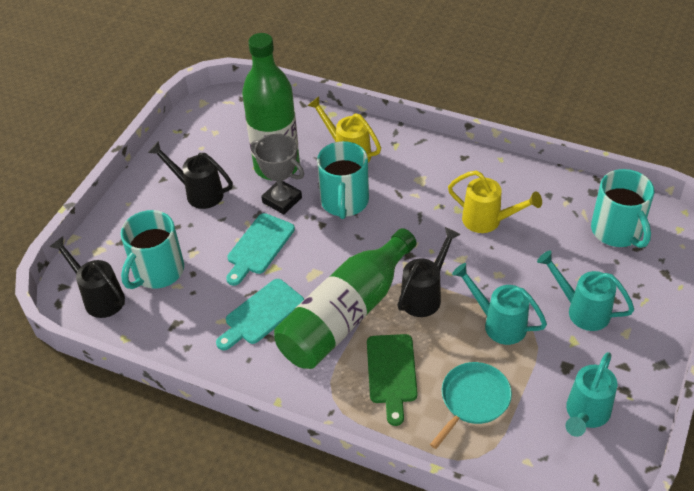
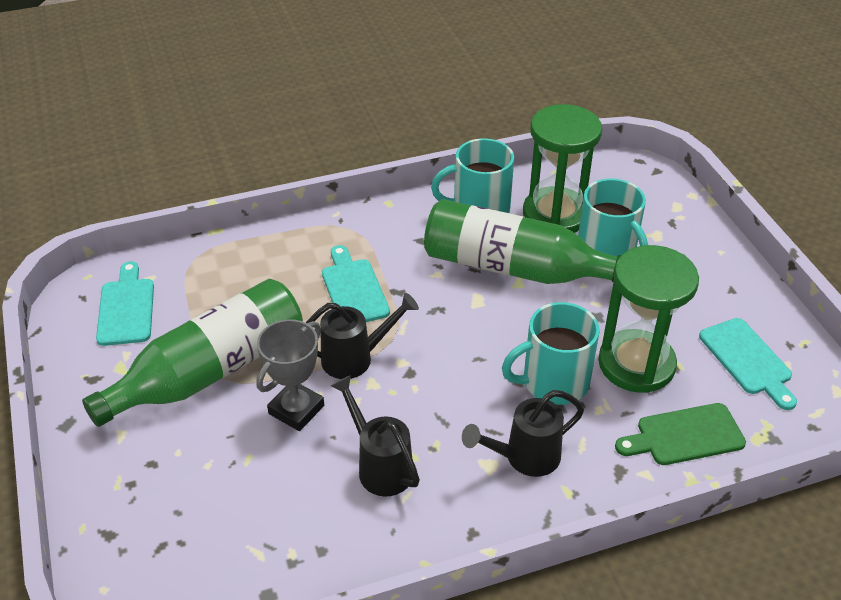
green hourglass: none = 0 -> [523,104,602,233] [598,245,699,393] = 2
turquoise cutting board: [216,279,304,350] [226,213,295,286] = 2 -> [96,261,154,346] [322,245,390,322] [699,318,797,410] = 3
turquoise pan: [430,362,512,449] = 1 -> none = 0
turquoise watering can: [452,263,547,345] [537,250,634,331] [566,352,617,437] = 3 -> none = 0
yellow watering can: [307,96,381,163] [448,170,542,233] = 2 -> none = 0

